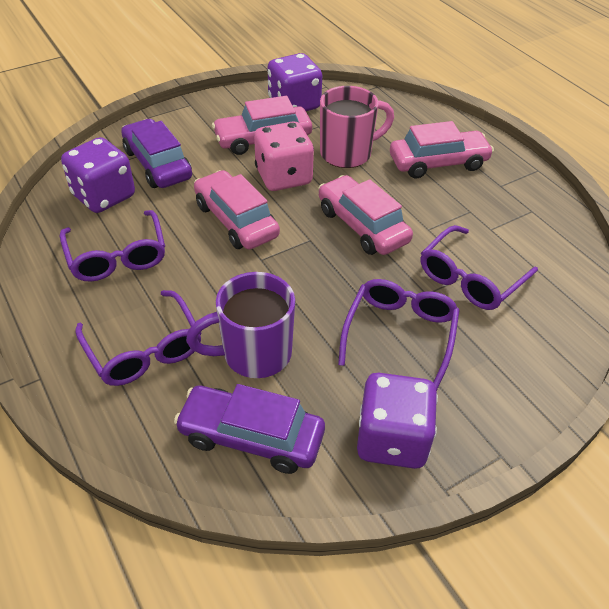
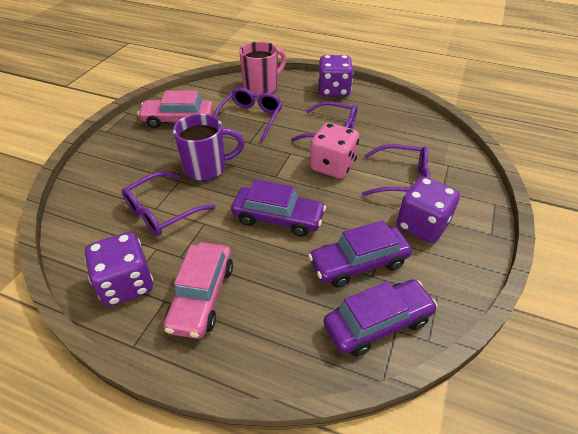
pink car: [194,170,280,249] [212,96,312,155] [319,175,413,255] [390,121,494,178] = 4 -> [138,90,213,128] [164,242,233,339] = 2
purple car: [121,119,192,188] [174,384,325,474] = 2 -> [231,179,326,237] [308,220,412,288] [323,279,438,357] = 3

